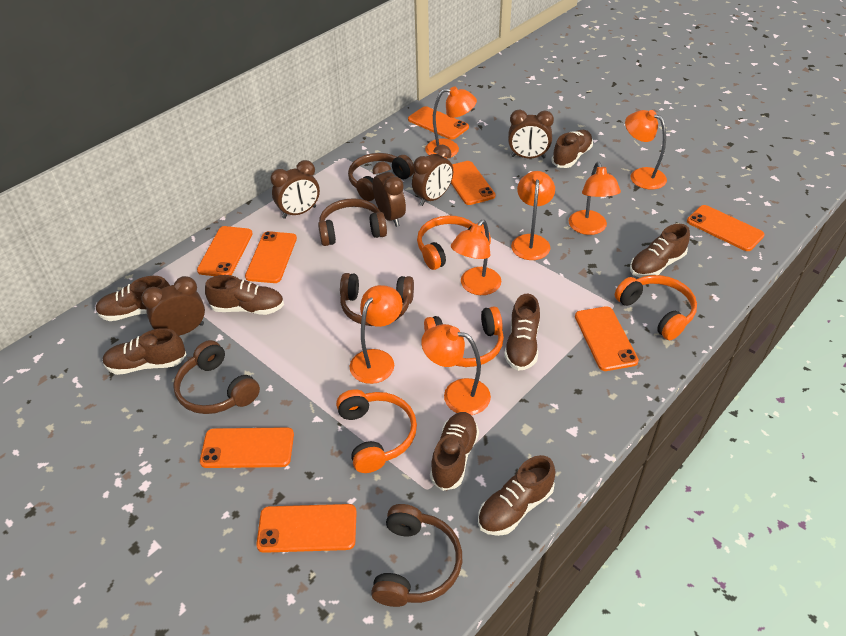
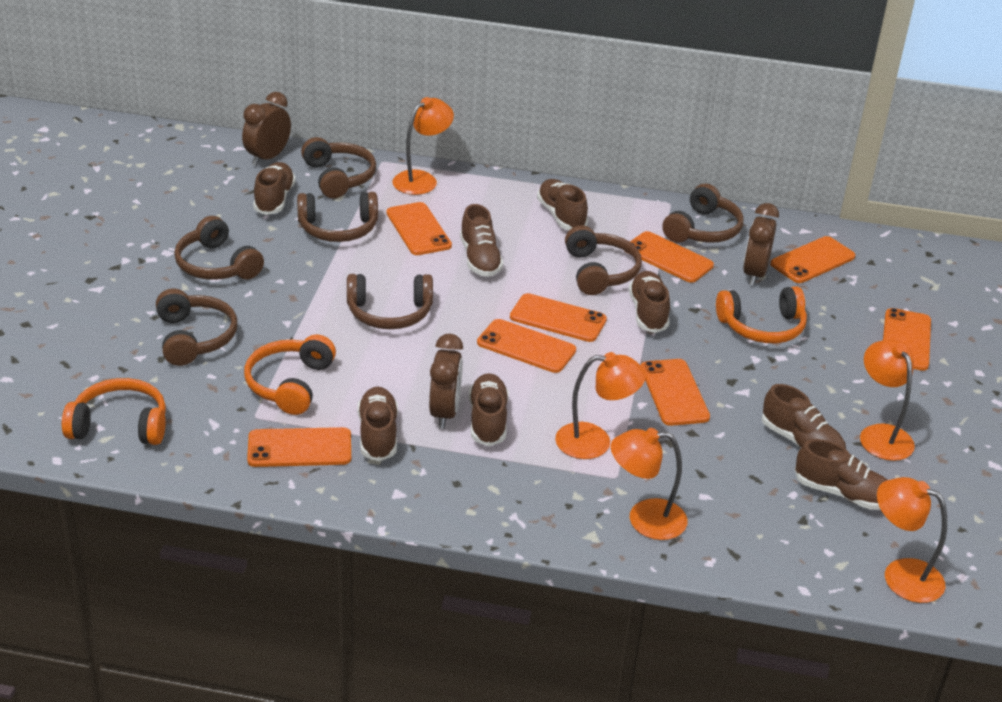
brown clock: [141,276,205,336] [270,160,320,219] [372,162,406,227] [412,145,453,206] [508,110,554,158] = 5 -> [242,92,291,166] [429,334,463,429] [743,203,779,286] = 3
brown headphones: [173,340,260,414] [318,198,387,246] [340,273,414,326] [348,153,415,201] [371,504,462,607] = 5 -> [156,289,237,366] [174,216,264,280] [297,192,378,242] [301,137,376,199] [347,274,433,329] [565,225,642,295] [662,184,743,243] = 7
orange headphones: [336,389,417,473] [417,216,491,270] [424,306,504,367] [615,275,697,340] = 4 -> [62,378,166,445] [244,334,336,415] [716,286,807,343] = 3
orange lamp: [350,285,403,384] [421,324,491,415] [425,87,477,158] [451,220,501,295] [511,171,555,260] [569,162,621,235] [625,110,667,190] = 7 -> [392,97,454,195] [555,352,646,459] [611,428,687,540] [860,339,915,461] [877,477,947,603] = 5

